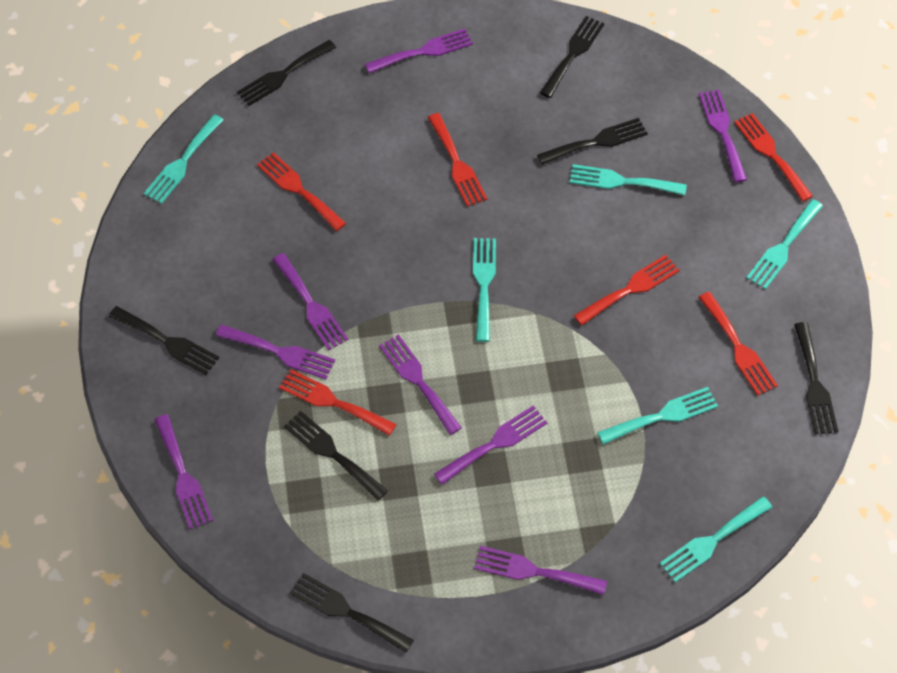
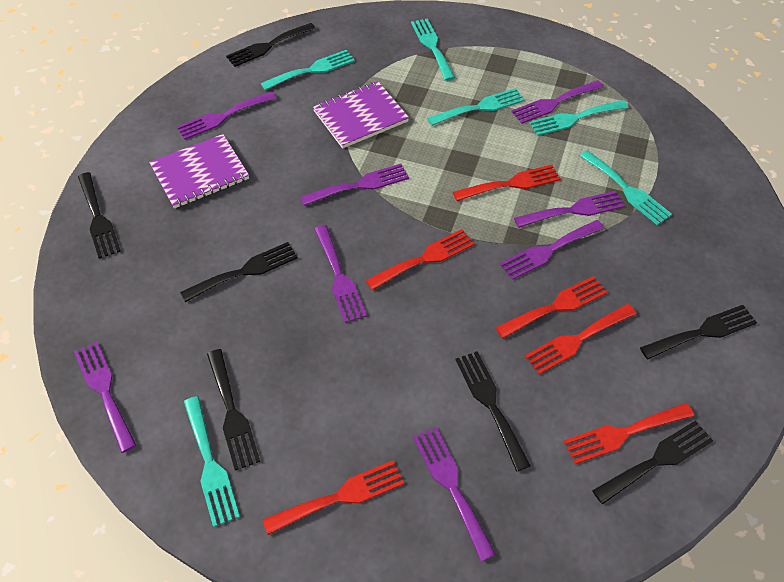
purple notebook: none = 0 -> [149,134,249,209] [313,81,409,149] = 2

